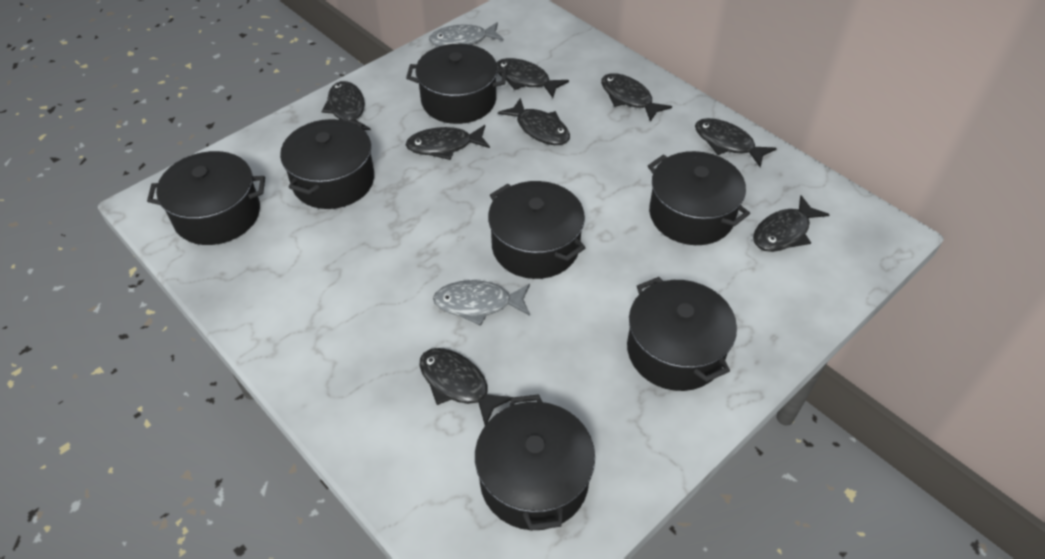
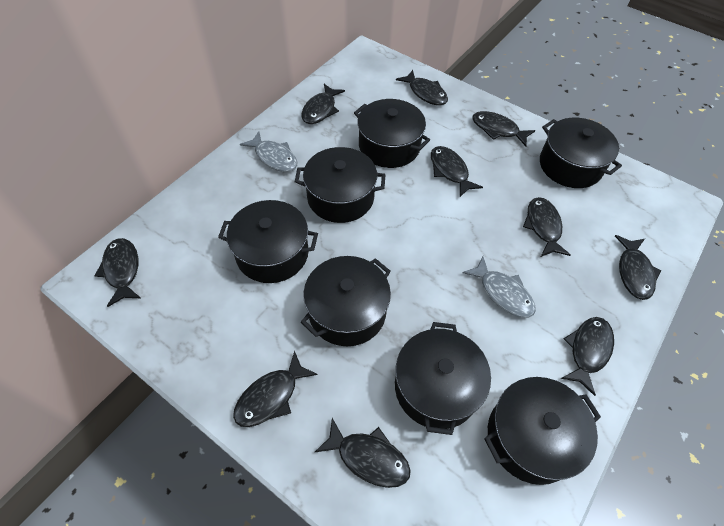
black fish: [321,81,371,130] [406,125,490,160] [419,348,512,425] [496,58,569,98] [498,98,570,145] [601,73,672,122] [695,118,777,167] [753,195,830,252] = 8 -> [94,238,141,307] [233,351,318,427] [301,84,345,124] [315,418,411,488] [396,70,448,105] [431,146,483,197] [472,111,535,146] [523,197,570,257] [561,317,614,396] [615,235,661,300] = 10

